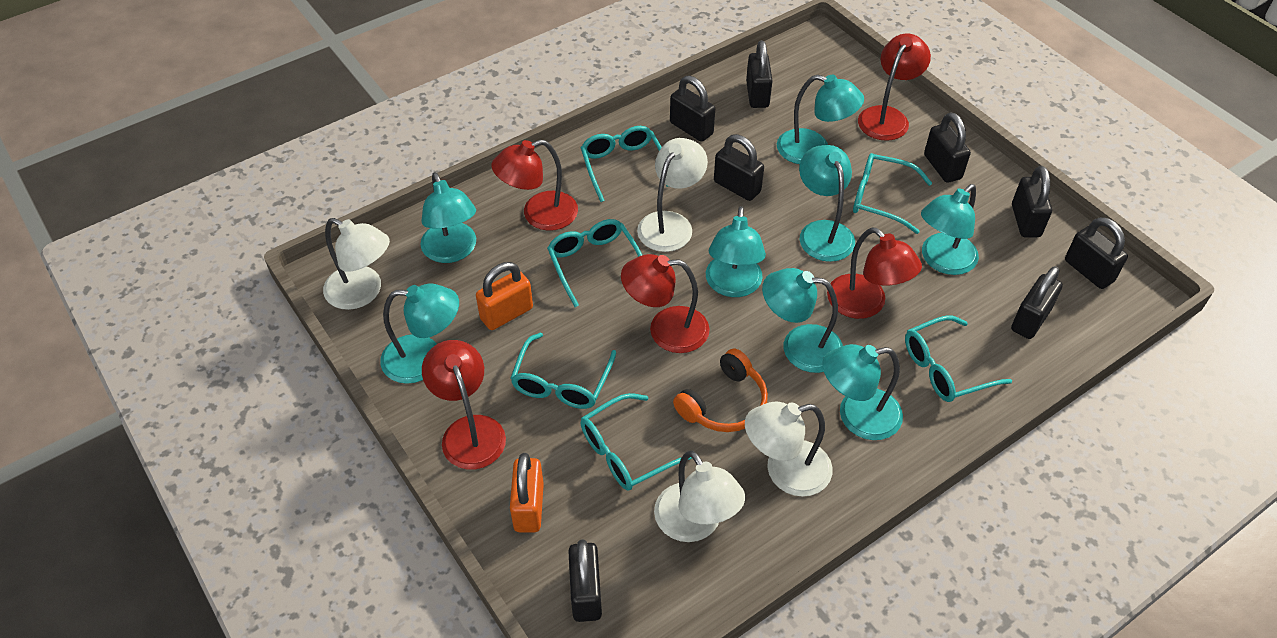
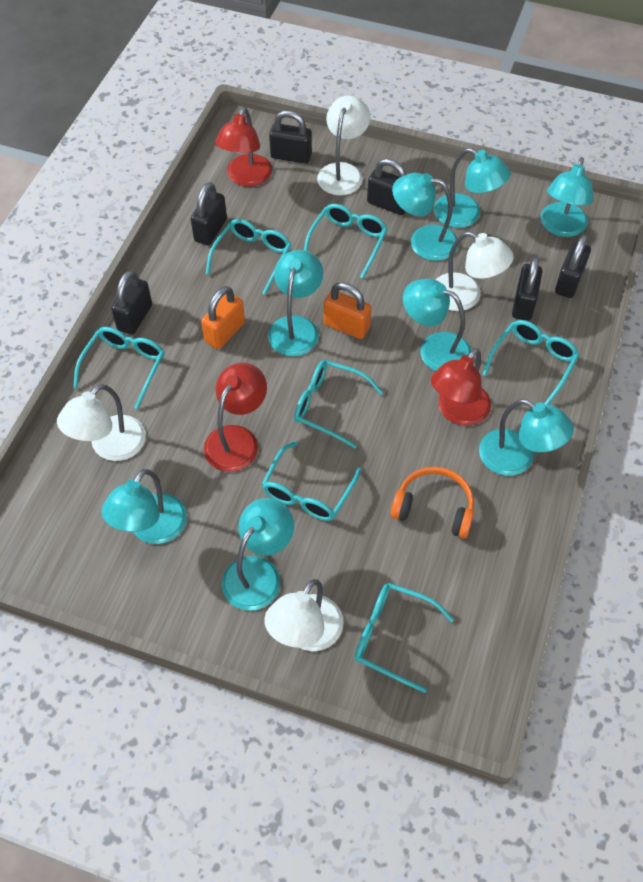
black padlock: [568,539,602,622] [670,76,715,142] [714,134,764,201] [746,40,773,108] [924,112,971,183] [1011,266,1063,339] [1012,166,1052,237] [1065,217,1128,289] = 8 -> [111,270,152,335] [191,182,227,245] [269,110,312,164] [367,158,406,215] [512,256,542,321] [555,234,591,298] = 6
red lamp: [422,340,506,470] [491,140,578,231] [621,254,710,353] [827,227,922,319] [858,34,931,141] = 5 -> [204,363,267,472] [215,107,272,187] [431,348,491,426] = 3
turquoise glasses: [510,333,616,409] [547,219,642,307] [580,393,692,491] [581,126,669,202] [853,153,932,234] [905,316,1012,402] = 6 -> [73,327,164,409] [206,219,292,295] [262,441,361,521] [294,360,383,448] [304,204,388,279] [354,583,454,693] [483,320,579,405] = 7

